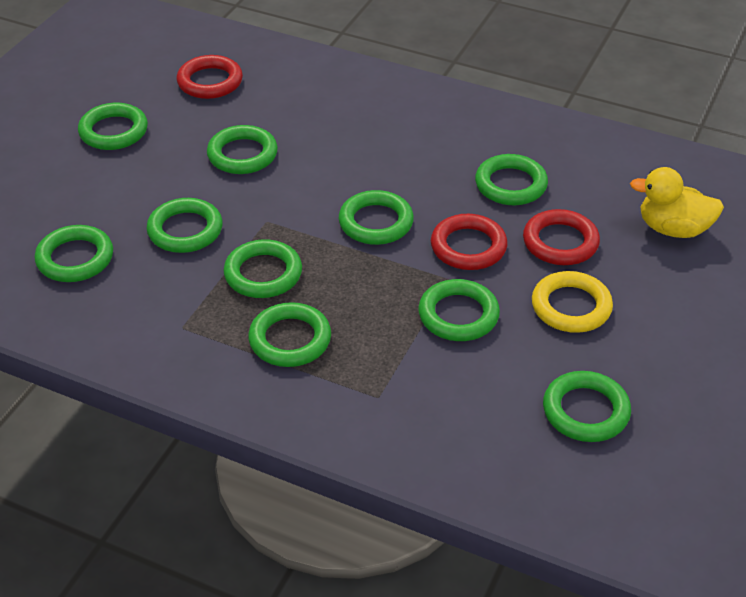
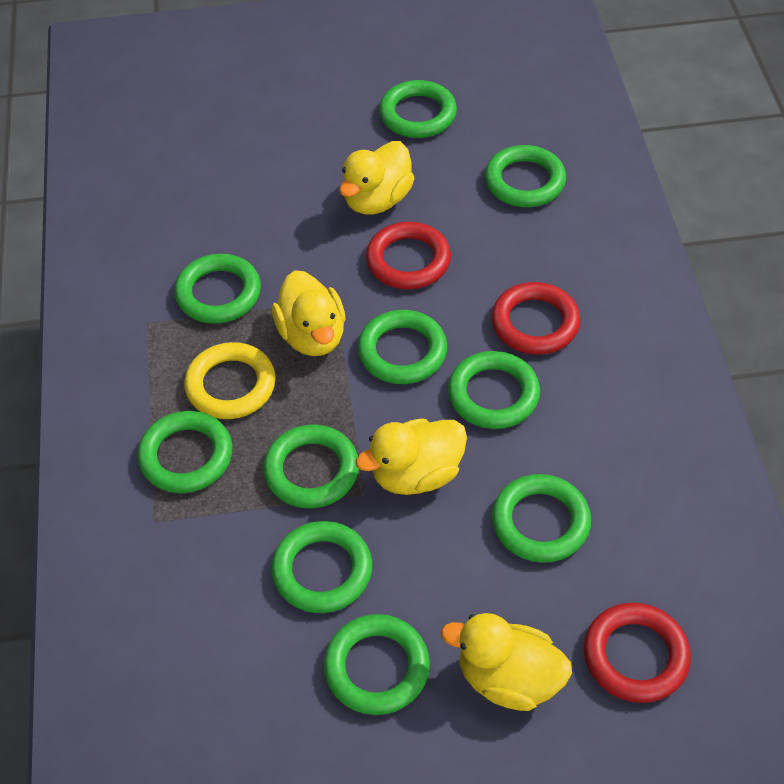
yellow duck: [630,167,724,238] = 1 -> [272,270,345,356] [339,141,415,215] [356,418,467,495] [441,613,572,711] = 4

